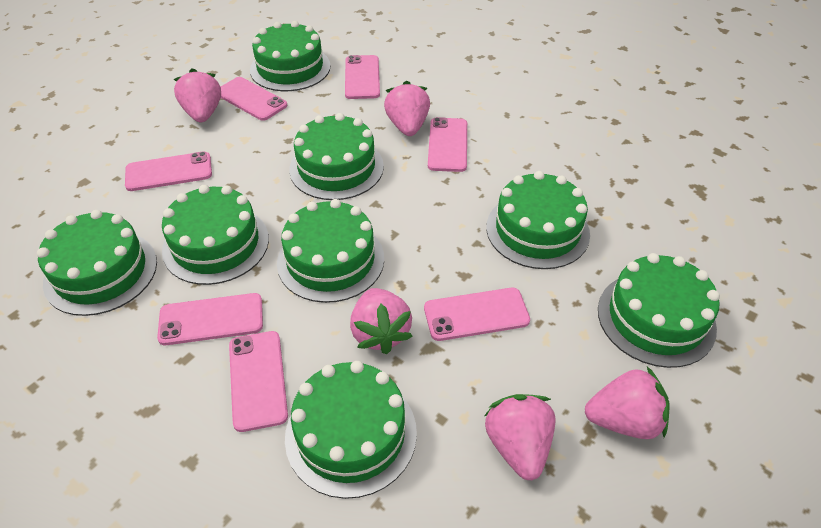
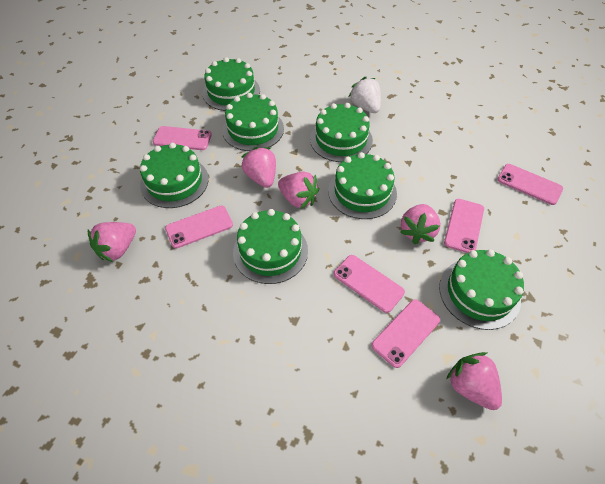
green cake: [37,210,157,316] [162,185,269,285] [250,21,330,91] [277,199,384,303] [285,361,417,499] [289,113,384,200] [486,171,590,269] [598,253,720,368] = 8 -> [140,143,209,208] [203,57,260,111] [222,93,284,151] [233,209,308,284] [310,103,373,162] [328,152,397,219] [439,249,524,330] = 7
pink phone: [125,151,212,191] [157,293,263,345] [221,77,287,121] [229,331,288,432] [345,55,380,99] [424,288,530,341] [428,117,467,172] = 7 -> [153,126,212,150] [165,206,233,249] [334,255,405,313] [371,299,440,368] [444,199,484,253] [497,164,563,205] = 6
white strawberry: none = 0 -> [349,77,381,113] = 1

